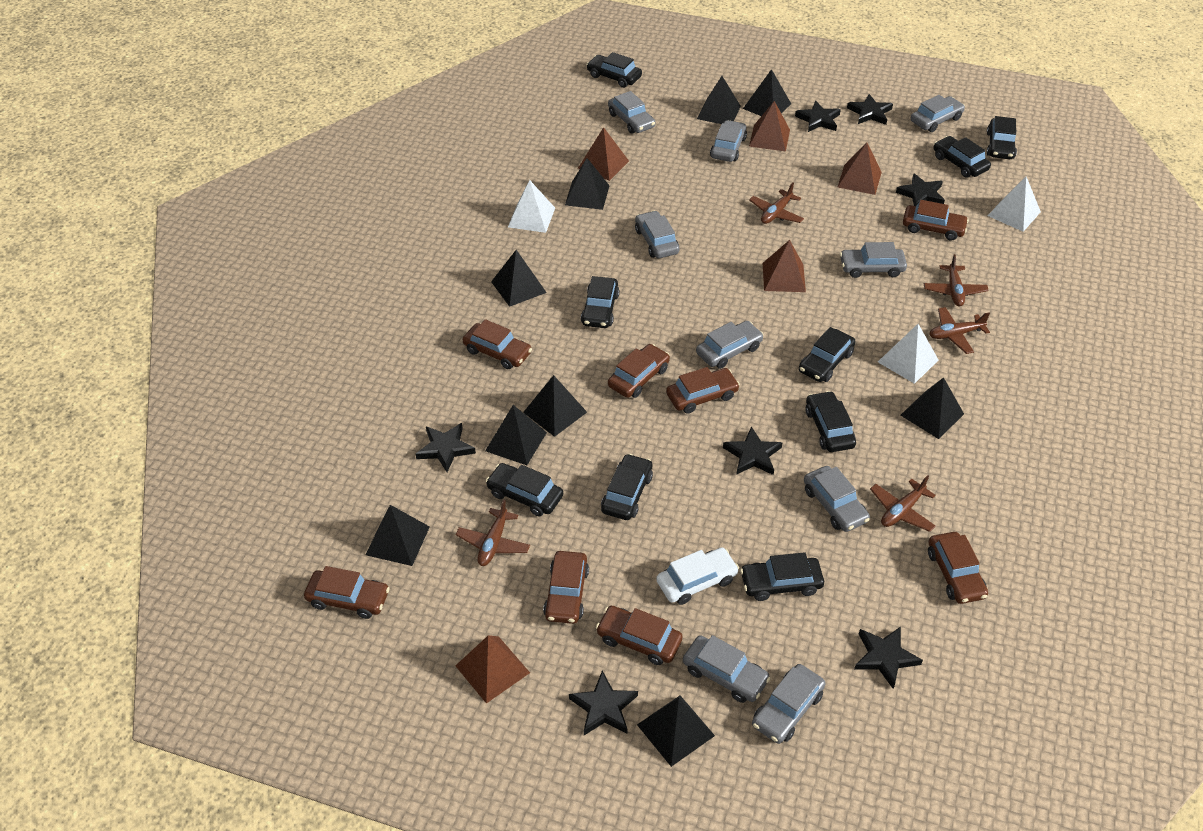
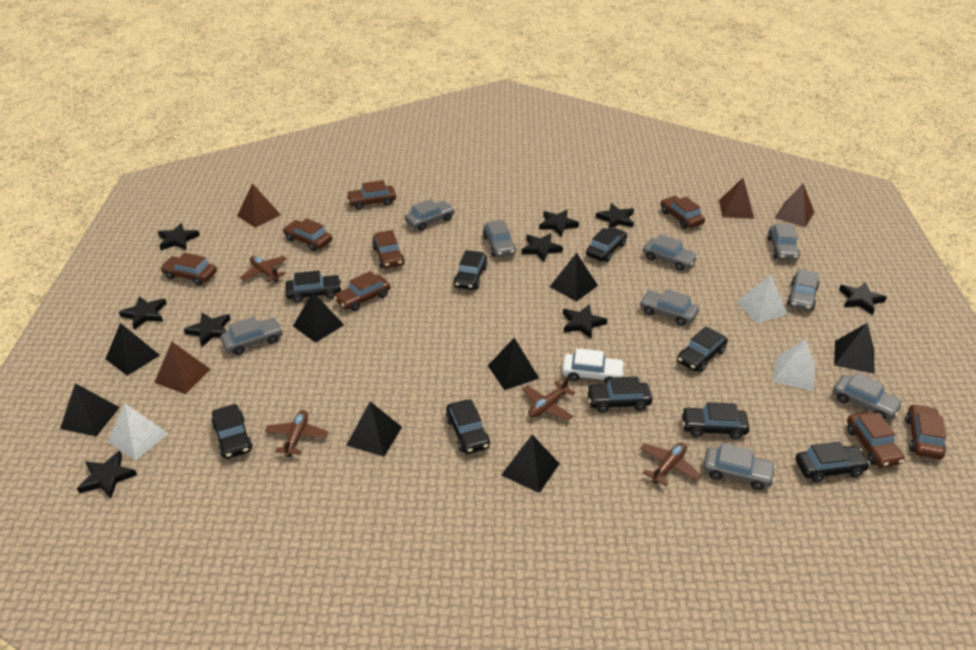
black pyramid: [366,505,430,566] [485,405,547,465] [491,250,547,307] [523,375,587,437] [565,158,610,210] [637,695,715,767] [697,76,741,124] [743,69,791,116] [901,377,964,439] = 9 -> [60,383,120,437] [106,323,160,376] [293,292,344,343] [346,402,402,457] [488,338,539,390] [501,435,560,493] [550,253,598,302] [834,323,874,374] = 8
black star: [416,423,476,472] [569,670,638,735] [723,426,782,475] [795,101,841,132] [847,94,893,125] [854,627,923,689] [896,173,945,206] = 7 -> [77,451,137,498] [119,296,167,330] [158,223,200,250] [184,313,230,347] [521,233,563,261] [539,210,579,236] [563,304,607,339] [595,203,634,227] [839,282,887,315] = 9
brown plane: [456,500,530,566] [749,183,804,224] [870,475,936,532] [924,254,989,306] [929,307,990,354] = 5 -> [240,256,287,283] [265,410,329,457] [522,376,575,420] [640,442,701,486] = 4
brown pyramid: [455,635,530,703] [578,127,629,181] [749,101,790,151] [763,240,806,292] [838,143,882,195] = 5 -> [154,342,210,394] [237,183,281,228] [719,178,754,219] [775,183,814,227] = 4

